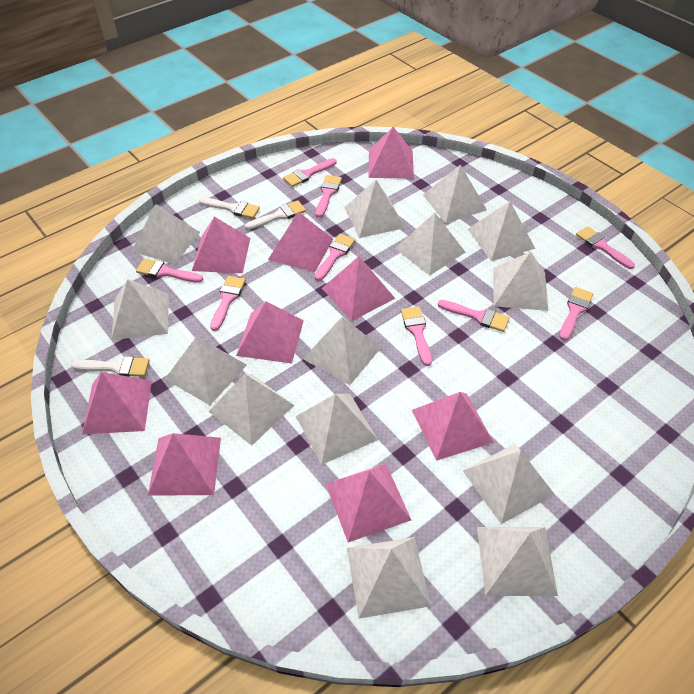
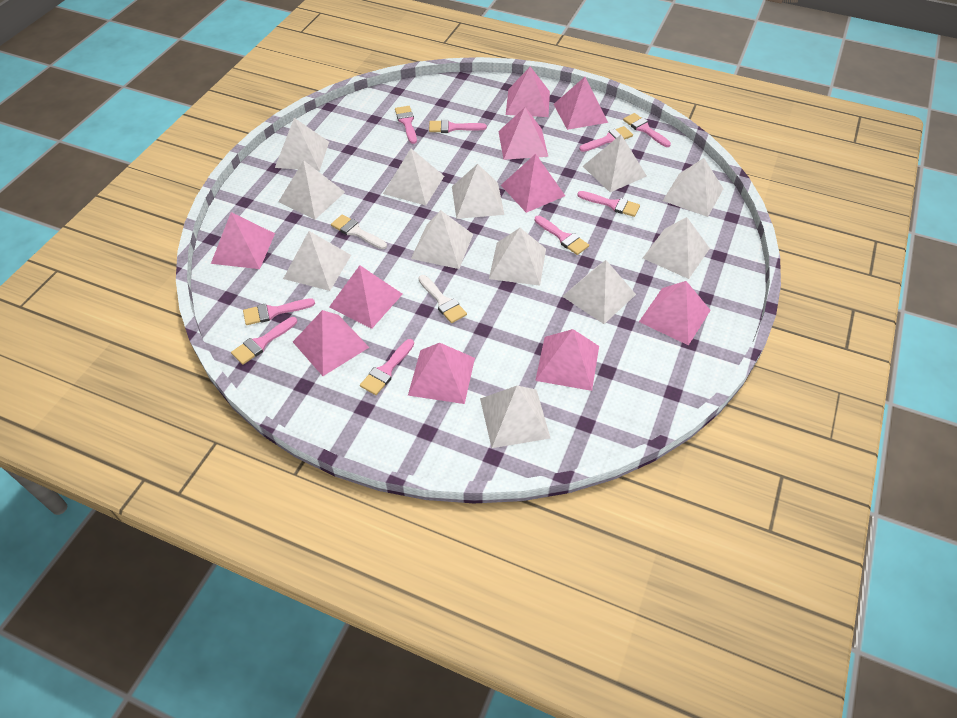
pink pyramid: [82,372,152,434] [148,433,221,496] [192,217,250,273] [236,301,304,364] [268,212,333,272] [322,256,395,321] [326,464,411,542] [368,127,414,179] [412,392,494,461] = 9 -> [211,212,275,269] [293,310,369,376] [329,265,403,329] [408,343,475,404] [498,107,548,160] [501,154,565,213] [506,66,550,117] [535,329,599,391] [554,77,608,130] [639,281,711,346] = 10
white brush: [71,356,150,377] [199,197,260,219] [245,200,306,230] = 3 -> [331,214,387,249] [419,275,467,323] = 2
white pyramid: [111,279,169,340] [132,204,200,264] [165,336,247,405] [209,374,294,446] [296,394,378,465] [303,317,382,385] [344,180,405,238] [347,537,431,619] [395,213,465,275] [423,164,487,223] [463,444,555,524] [468,201,535,261] [477,527,558,596] [493,252,549,311] = 14 -> [275,118,329,171] [278,160,345,219] [283,231,351,291] [383,149,444,205] [411,210,473,269] [452,164,504,219] [480,386,550,448] [489,228,546,286] [562,260,636,324] [583,135,647,192] [643,217,710,279] [663,158,724,217] = 12

